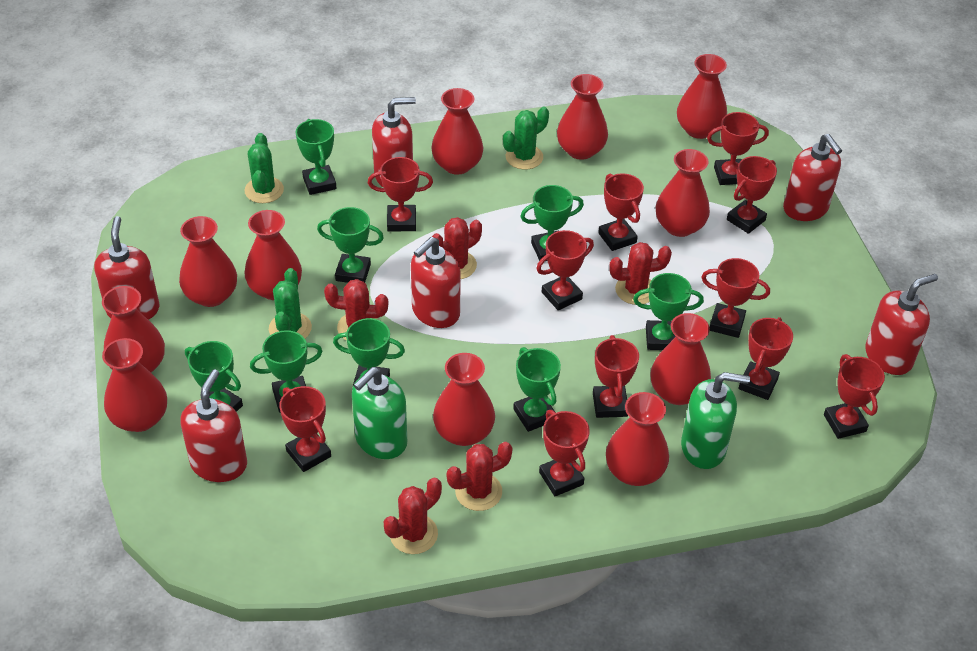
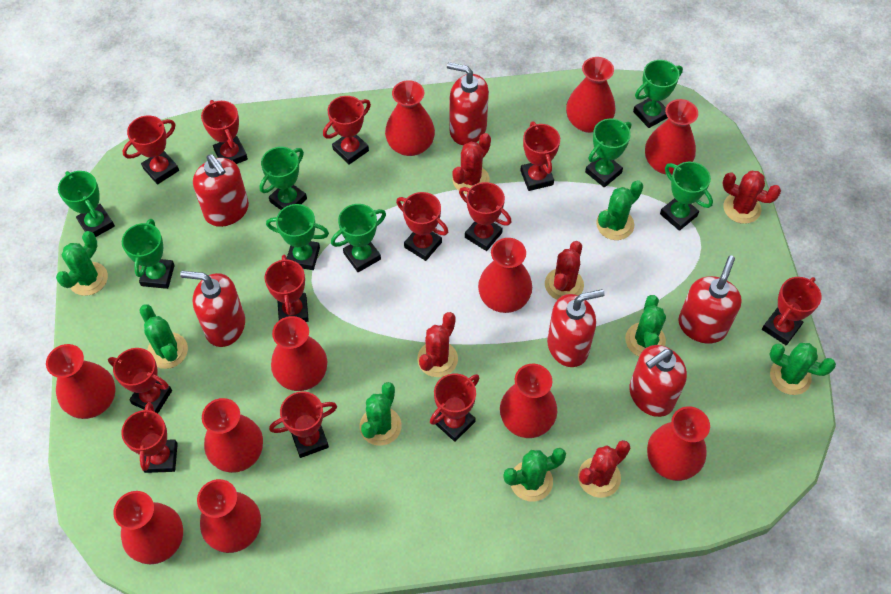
green cactus: [245,133,284,203] [269,268,312,338] [503,106,549,169] = 3 -> [56,231,108,296] [139,304,188,369] [360,382,402,446] [503,448,566,502] [596,180,643,240] [625,295,666,356] [769,343,836,395] = 7
green soap dispenser: [352,367,407,459] [681,372,750,469] = 2 -> none = 0
red trophy: [279,386,331,472] [368,157,433,232] [536,230,594,310] [539,410,590,496] [593,335,639,418] [598,173,644,251] [701,258,770,338] [707,112,769,185] [727,156,777,234] [738,317,793,400] [824,354,885,439] = 11 -> [108,348,172,413] [121,402,178,473] [122,115,179,184] [201,100,248,164] [264,254,309,322] [269,391,337,458] [323,96,371,165] [396,192,448,261] [430,373,480,442] [459,182,512,251] [520,121,560,191] [762,277,822,345] = 12

